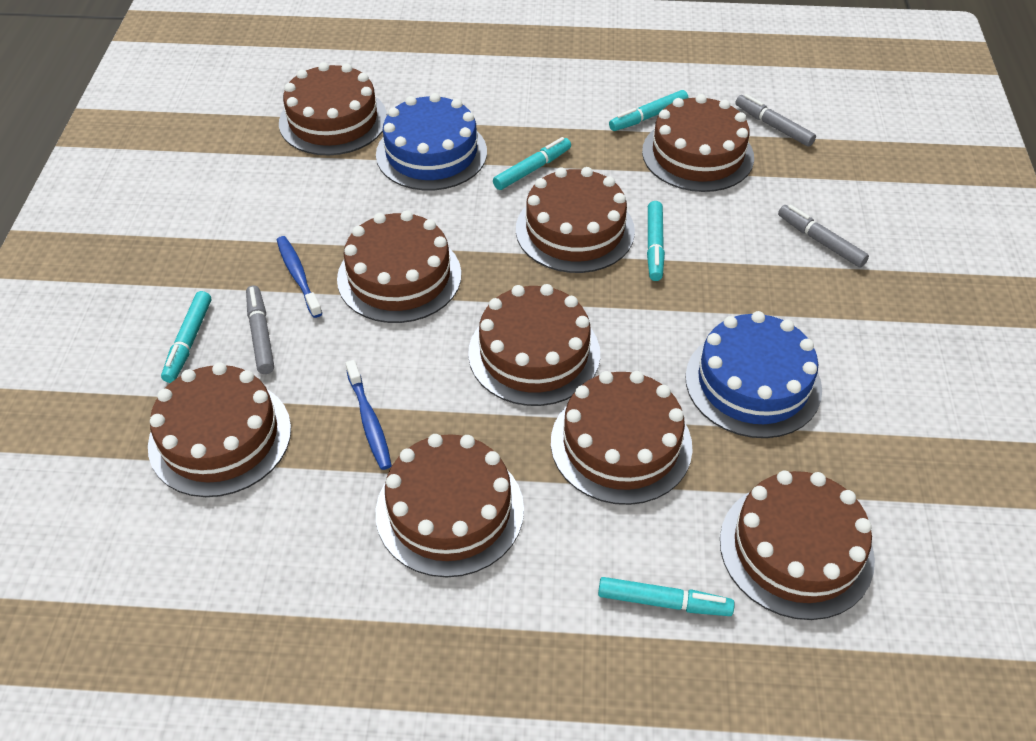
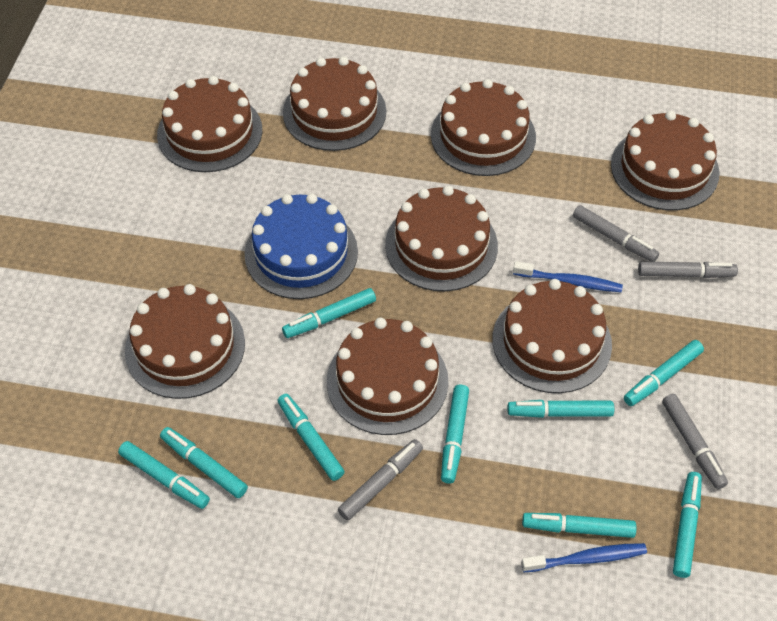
blue cake: [376,93,487,190] [685,311,822,438] = 2 -> [245,194,358,299] = 1
brown cake: [148,362,291,497] [279,62,387,155] [337,210,461,323] [376,434,524,577] [468,284,600,406] [516,167,635,273] [551,371,693,505] [642,94,754,192] [720,470,875,620] = 9 -> [125,284,245,399] [157,76,262,172] [283,57,386,151] [327,318,449,435] [385,186,498,291] [431,79,536,176] [492,279,612,393] [611,111,720,210] = 8
grey marker: [246,285,274,374] [735,94,816,147] [778,205,869,267] = 3 -> [338,439,423,520] [573,205,659,262] [638,262,738,278] [662,394,728,489] = 4
turquoise marker: [161,291,211,383] [493,137,571,190] [598,577,735,616] [609,90,689,131] [647,201,665,281] = 5 -> [118,441,210,509] [160,427,248,498] [278,394,345,481] [282,288,376,338] [441,385,469,484] [507,400,614,418] [522,513,636,538] [624,340,704,406] [673,472,702,578] = 9

